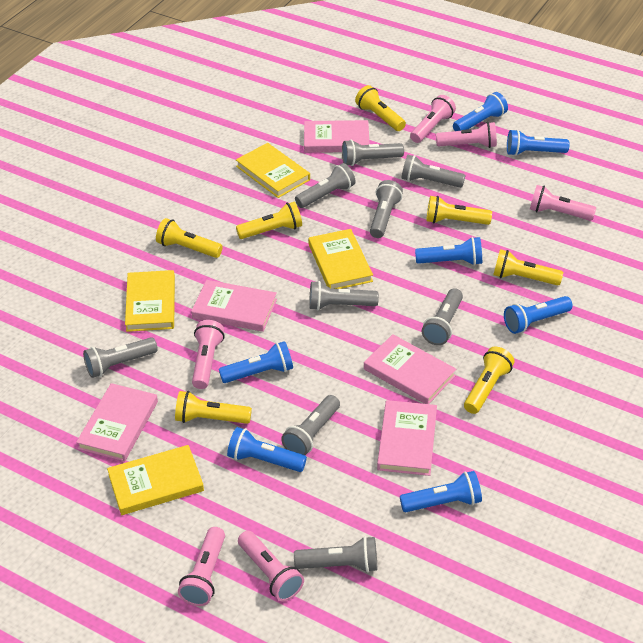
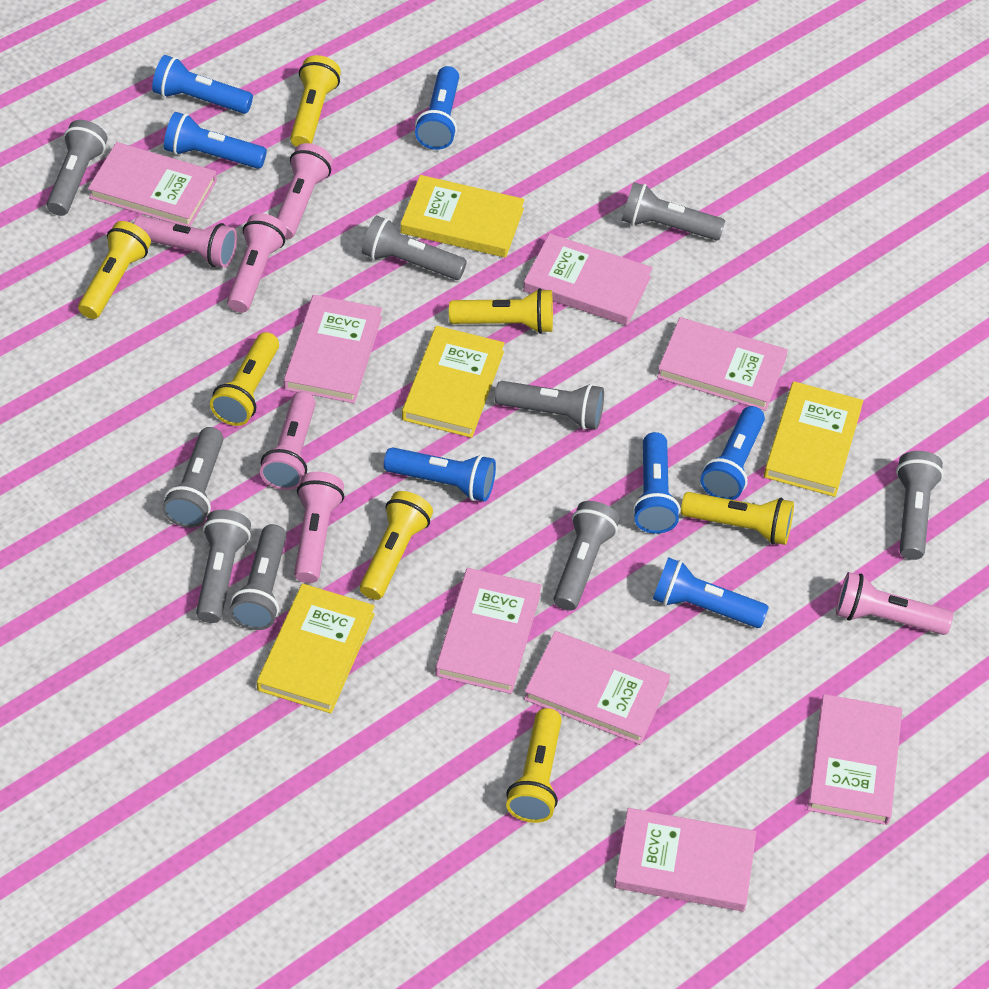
pink book: [76,383,158,461] [191,280,277,332] [304,120,370,153] [364,334,456,404] [377,400,437,476] = 5 -> [88,142,217,227] [284,295,382,403] [435,568,542,694] [523,233,652,325] [524,631,670,745] [614,808,756,911] [657,317,788,411] [807,694,902,825] = 8

